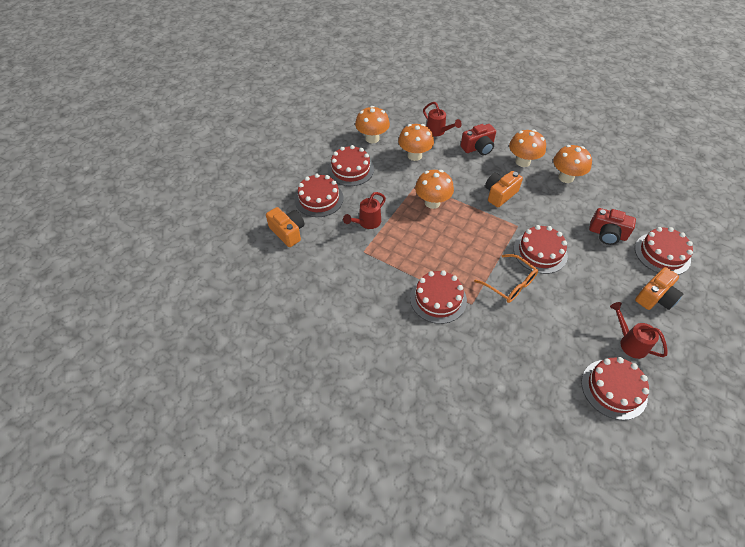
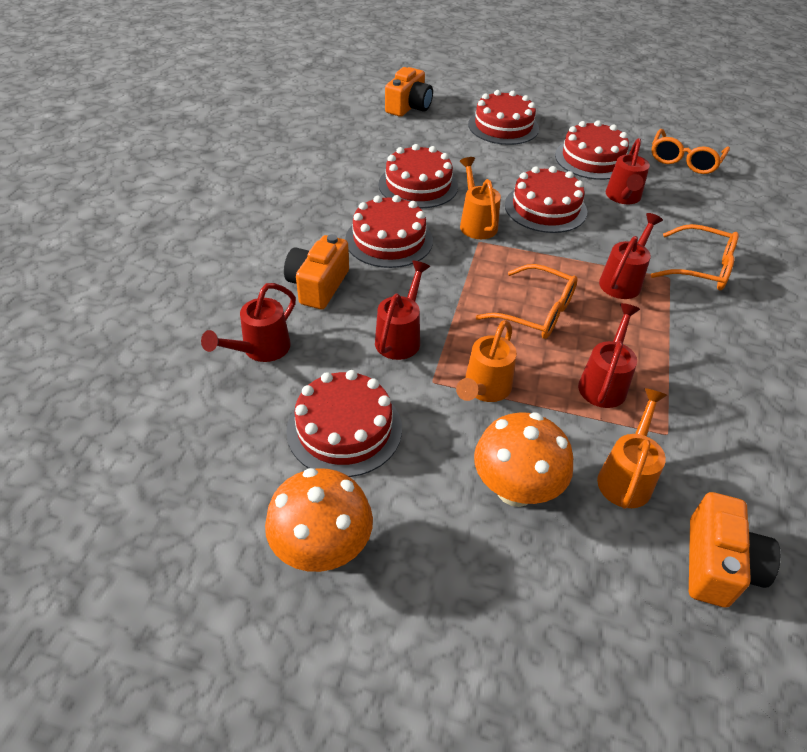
orange glasses: [474,254,538,303] = 1 -> [476,264,578,339] [651,129,730,174] [651,224,739,290] = 3
orange mushroom: [355,106,390,143] [398,124,434,161] [415,170,454,209] [509,129,546,167] [553,145,592,183] = 5 -> [265,468,373,572] [474,412,573,507] = 2
orange watering can: none = 0 -> [456,320,517,402] [459,157,501,239] [597,388,667,509] = 3
red camera: [461,124,496,156] [589,208,636,245] = 2 -> none = 0
red watering can: [343,192,386,229] [423,102,462,136] [610,302,668,359] = 3 -> [201,283,296,362] [375,261,430,360] [578,303,640,408] [599,213,663,299] [606,138,650,204] = 5

